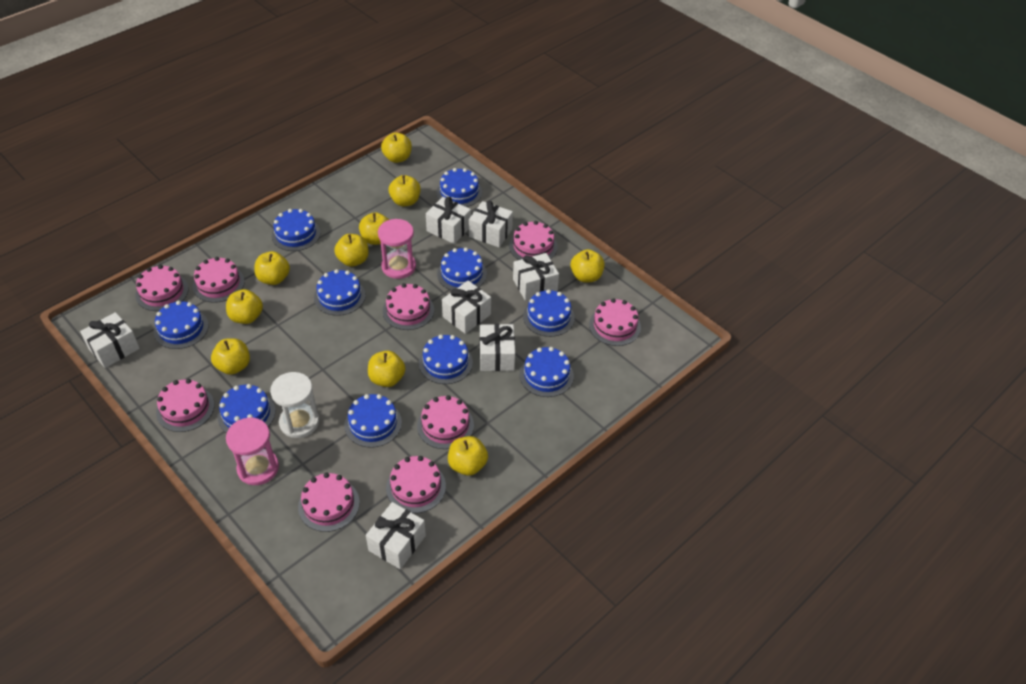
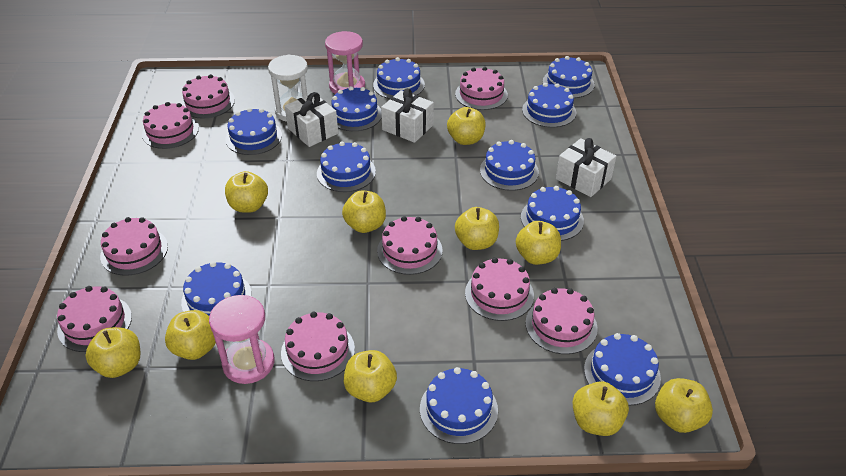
blue cake: [154,301,208,349] [218,384,275,433] [271,209,320,251] [314,269,366,316] [344,394,402,448] [419,335,473,384] [436,168,482,207] [437,248,487,290] [520,347,574,397] [523,289,575,337] = 10 -> [181,261,252,316] [225,108,282,155] [317,142,376,192] [331,86,382,131] [373,57,425,99] [420,367,498,444] [480,140,539,191] [521,186,584,241] [522,83,576,128] [543,56,595,98] [584,333,661,406] = 11
white gift: [80,312,140,368] [366,502,426,569] [426,197,471,244] [442,281,491,334] [469,201,513,247] [480,324,515,371] [513,253,559,301] = 7 -> [285,92,338,147] [381,88,434,143] [556,138,616,197] = 3

